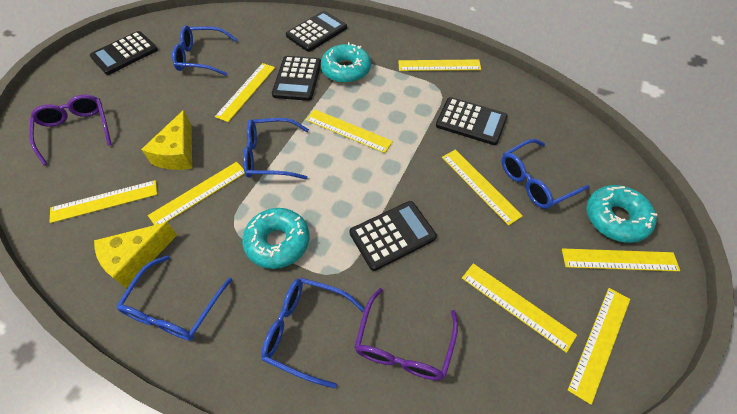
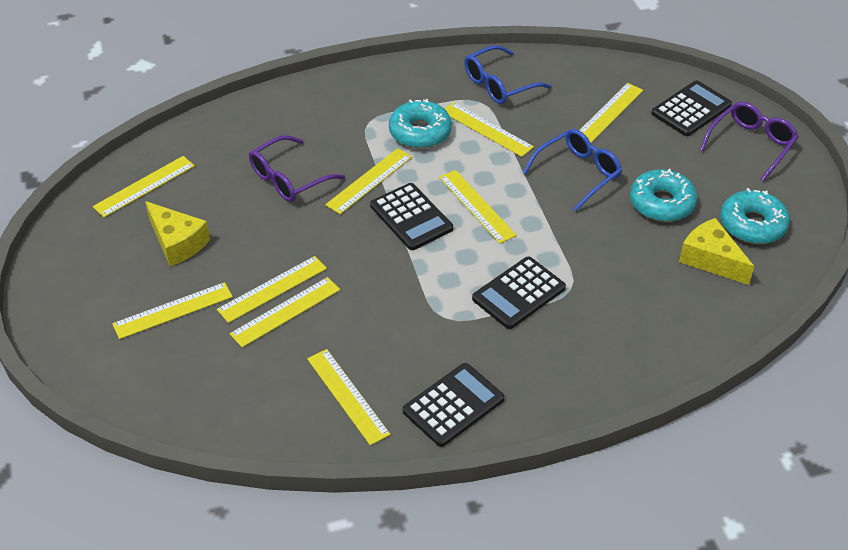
black calculator: [90,31,158,75] [272,56,321,101] [286,11,347,52] [349,201,437,271] [436,97,508,145] = 5 -> [370,183,453,250] [403,363,504,447] [472,256,566,329] [651,80,732,136] = 4
blue glasses: [116,255,232,341] [172,25,238,76] [243,118,309,179] [261,278,365,389] [502,139,590,209] = 5 -> [464,45,552,104] [523,129,622,212] = 2

